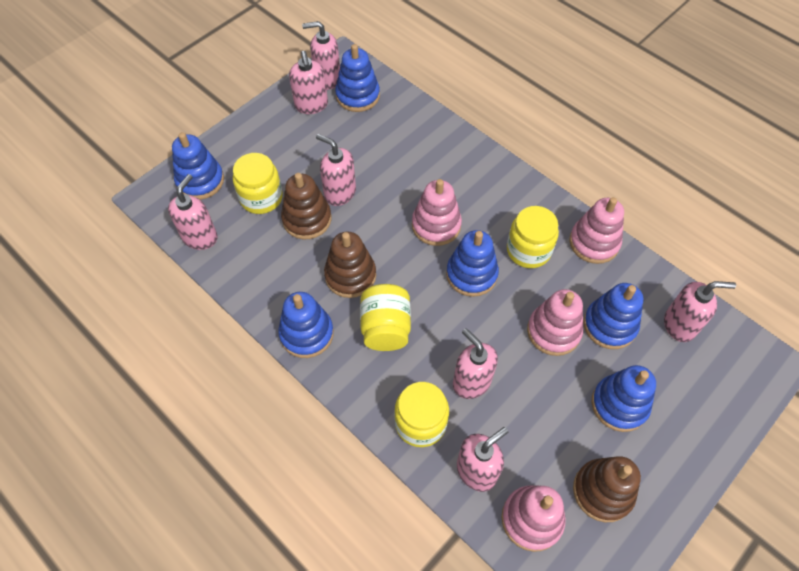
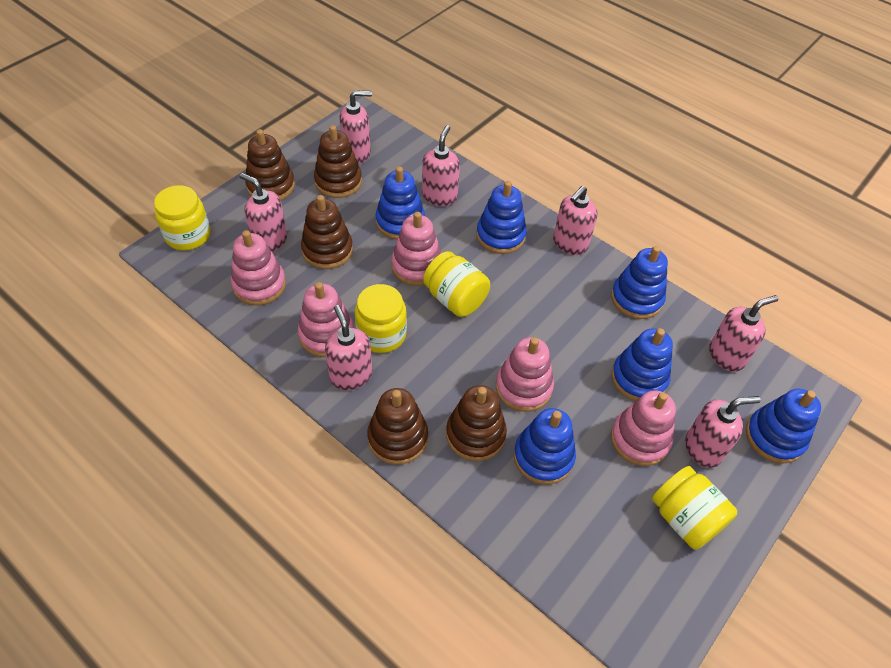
brown stacking toy: [281,173,331,239] [324,232,376,298] [573,456,641,522] = 3 -> [245,129,295,200] [301,195,353,269] [314,125,362,198] [367,388,428,465] [446,385,507,461] = 5
pink stacking toy: [412,179,462,246] [502,485,566,552] [527,289,583,356] [569,197,624,264] = 4 -> [231,230,286,305] [298,282,354,357] [391,212,441,286] [496,337,554,412] [611,390,676,466] = 5

